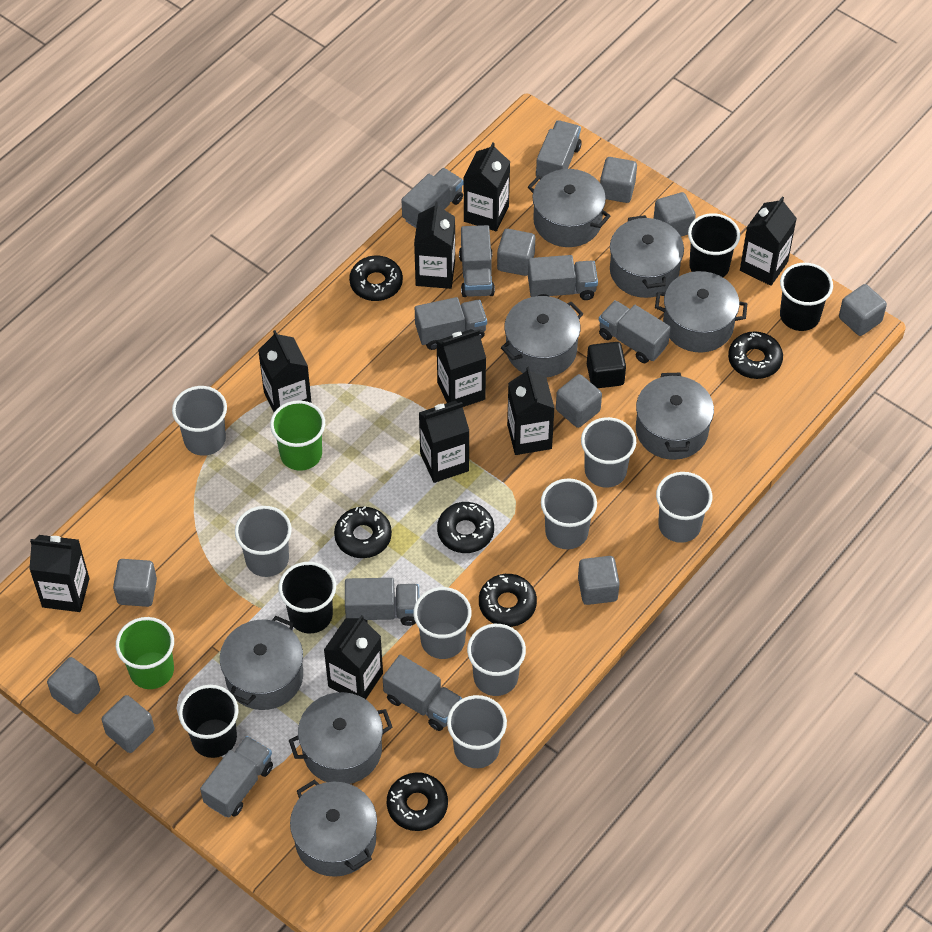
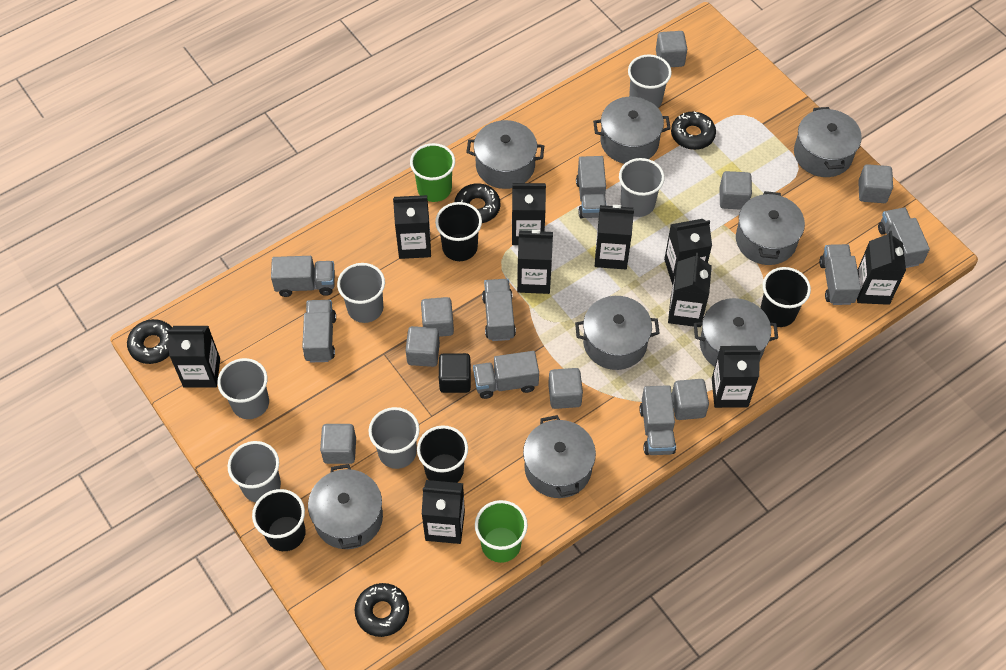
black carton: [29,535,89,612] [258,330,312,412] [324,615,383,699] [414,201,455,289] [419,401,469,483] [437,329,486,407] [463,142,510,231] [507,367,554,455] [740,196,797,286] = 9 -> [167,326,220,388] [393,195,431,259] [422,480,465,544] [512,183,546,245] [517,230,553,294] [595,205,634,269] [664,219,712,285] [668,253,712,327] [712,346,761,408] [857,231,906,305] = 10
black donut: [334,506,392,558] [349,255,403,301] [387,772,448,831] [437,502,494,553] [479,574,537,627] [728,331,783,379] = 6 -> [127,319,172,364] [354,583,409,637] [454,183,500,223] [671,112,716,150] = 4
grey cube: [47,657,100,714] [102,695,155,753] [113,559,157,607] [497,229,535,276] [556,374,602,428] [578,556,620,605] [600,157,637,203] [654,192,696,237] [839,284,887,336] = 9 -> [320,424,356,464] [406,326,440,367] [421,297,454,337] [548,368,583,409] [656,31,687,67] [672,379,709,420] [720,171,752,210] [858,164,893,203] = 8
grey cup: [172,386,227,456] [235,506,292,577] [413,587,471,659] [447,695,507,768] [467,624,526,696] [541,478,597,549] [581,417,636,488] [656,472,712,543] = 8 -> [217,358,269,419] [228,441,281,503] [337,263,385,323] [369,407,420,469] [619,158,665,217] [628,54,672,108] = 6
grey truck: [200,736,273,818] [345,578,419,626] [382,654,462,731] [402,168,463,228] [415,297,487,350] [459,225,495,297] [528,255,598,300] [536,120,582,177] [599,300,671,363] = 9 -> [271,256,335,297] [302,300,336,362] [473,351,539,399] [482,279,516,341] [576,156,607,218] [639,385,676,455] [819,244,861,305] [878,208,930,268] = 8

